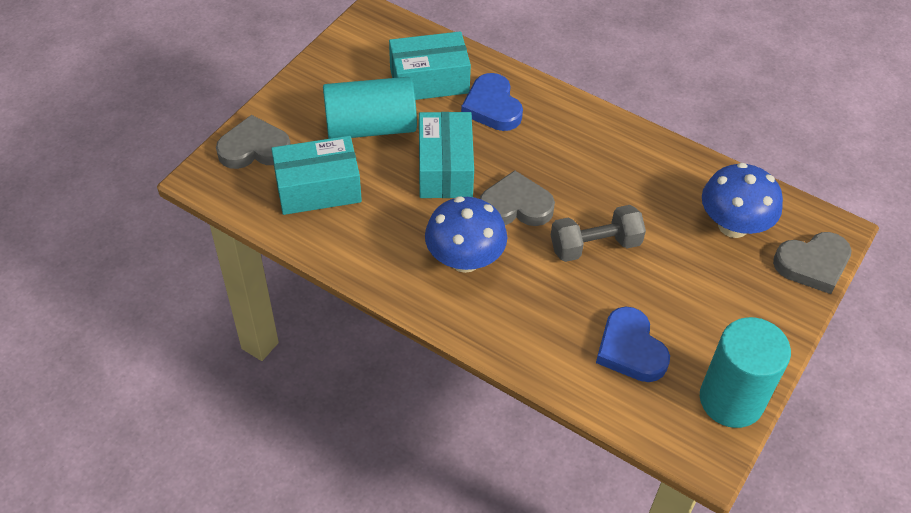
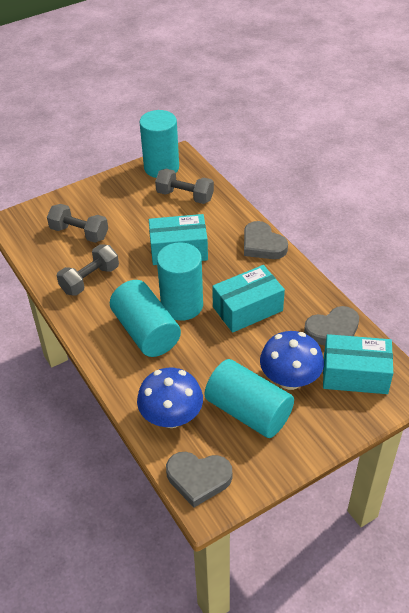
blue heart: [461,73,523,131] [596,307,670,382] = 2 -> none = 0
grey dumbbell: [551,205,646,262] = 1 -> [47,204,108,243] [57,244,119,296] [155,169,214,204] = 3
turquoise cylinder: [323,77,417,139] [700,317,791,428] = 2 -> [110,280,181,357] [140,110,179,178] [157,242,203,321] [205,359,294,438] = 4

